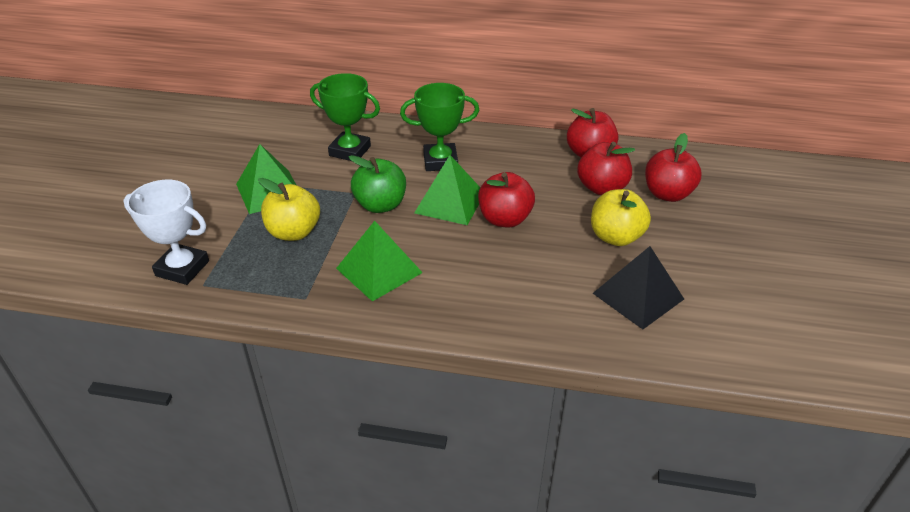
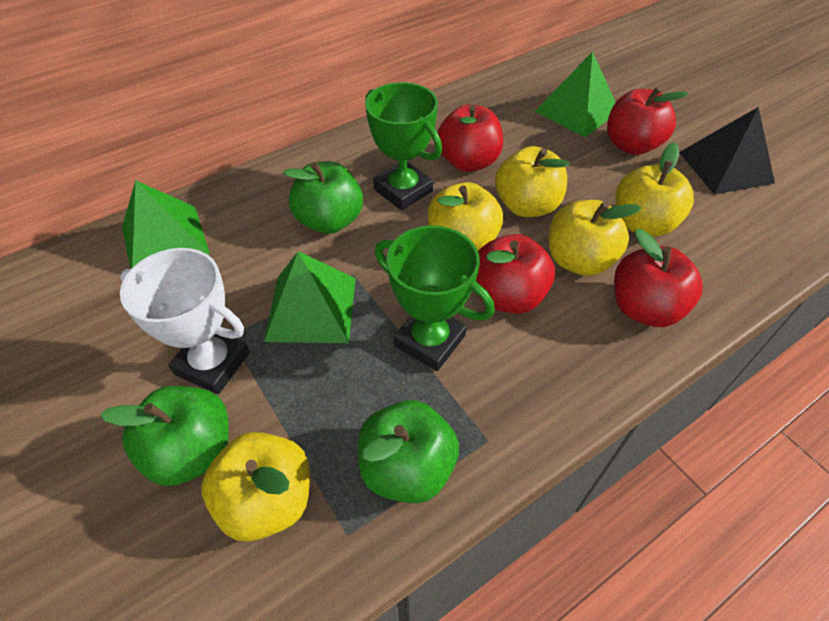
green apple: [349,155,406,213] = 1 -> [100,386,229,486] [283,161,363,234] [358,400,459,503] = 3
yellow apple: [258,178,320,241] [591,189,651,246] = 2 -> [201,432,310,541] [428,182,503,251] [495,146,569,217] [549,200,641,276] [616,142,694,237] = 5

